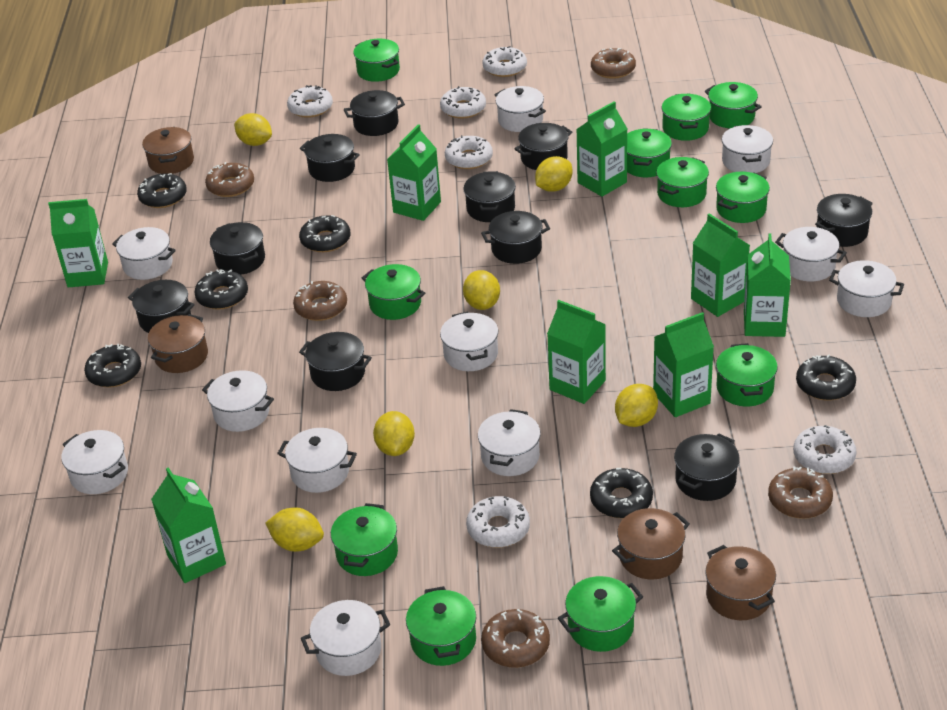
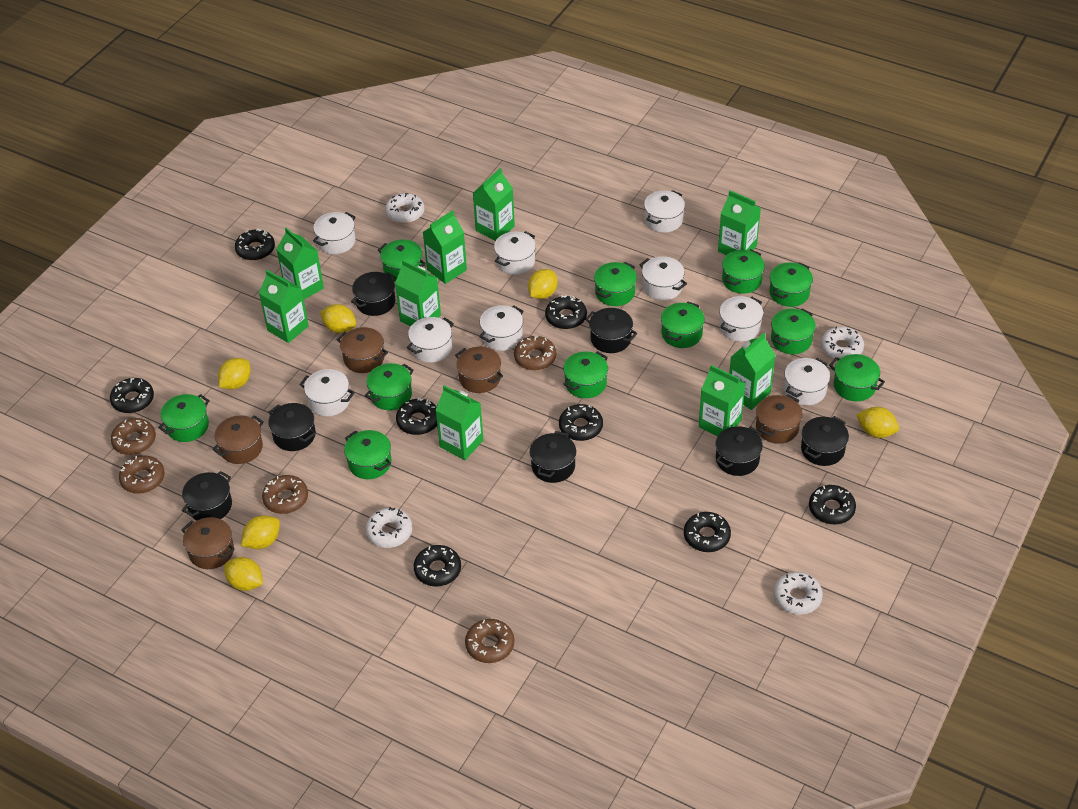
black donut: [84,344,141,388] [137,173,187,208] [194,269,248,310] [299,215,350,252] [590,468,653,518] [796,354,856,401] = 6 -> [110,378,154,413] [235,228,275,261] [396,397,437,435] [414,545,461,587] [545,295,587,329] [559,404,603,441] [684,512,731,552] [809,485,856,524] = 8
black pot: [128,280,194,333] [210,222,265,275] [299,332,372,391] [300,134,360,182] [344,90,405,136] [463,171,516,222] [481,211,550,264] [514,123,572,170] [674,433,740,501] [815,194,873,247] = 10 -> [182,471,232,520] [268,403,316,451] [351,272,397,316] [530,431,576,483] [585,308,637,353] [716,426,763,476] [801,416,849,466] = 7
brown pot: [142,127,194,174] [148,314,208,373] [612,508,690,579] [705,545,776,620] = 4 -> [182,517,235,569] [212,415,264,464] [337,327,388,373] [455,346,503,393] [756,395,803,444] = 5
green carton: [48,199,108,287] [151,467,226,583] [387,124,441,221] [547,300,606,404] [576,101,627,197] [653,312,714,417] [691,213,750,317] [744,234,791,337] = 8 -> [259,270,309,343] [276,227,324,300] [395,260,441,327] [423,210,467,284] [436,385,483,460] [473,168,515,241] [699,365,745,436] [718,190,761,255] [729,333,776,410] = 9
white donut: [287,85,333,118] [440,86,486,119] [445,135,493,169] [466,496,530,548] [483,46,527,77] [793,425,857,474] = 6 -> [366,507,412,548] [385,193,424,223] [773,572,823,615] [821,327,864,359] = 4
white pot: [61,430,128,494] [112,227,176,280] [202,370,274,432] [277,428,357,493] [301,600,390,676] [440,311,498,371] [478,409,541,476] [494,86,546,132] [722,125,773,173] [775,227,847,281] [829,260,904,317] = 11 -> [300,369,355,416] [313,212,355,254] [407,317,454,363] [479,305,523,351] [494,231,536,275] [639,257,687,301] [644,190,685,233] [719,296,763,342] [784,358,830,405] = 9

